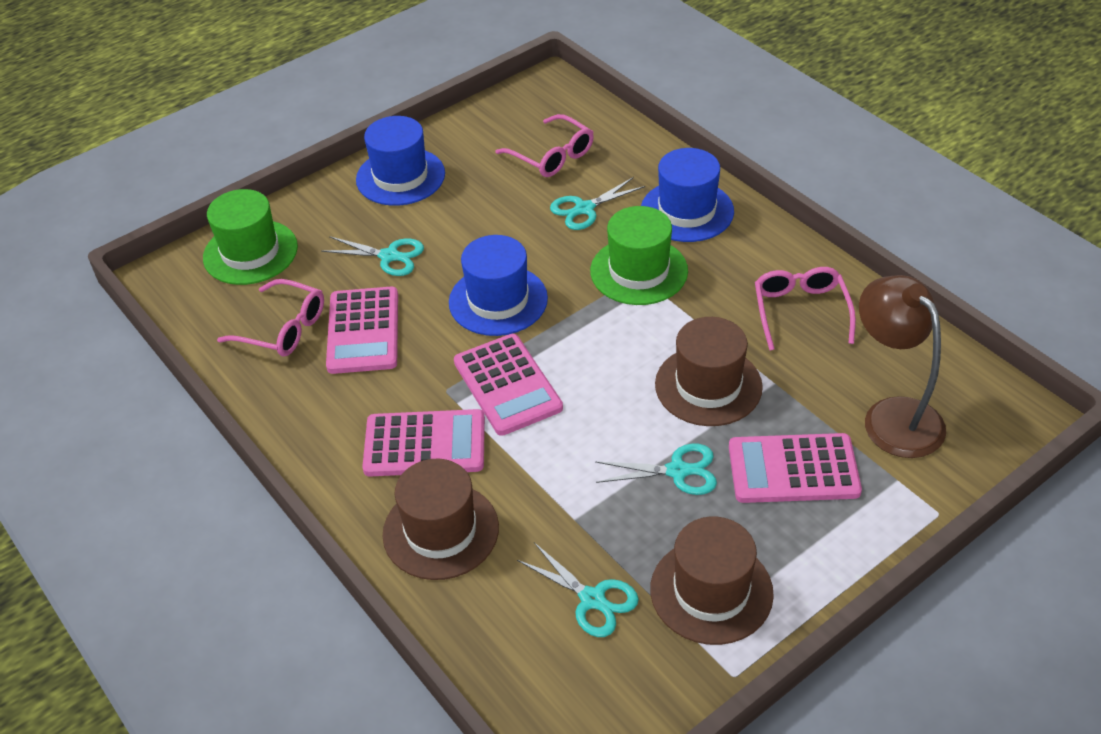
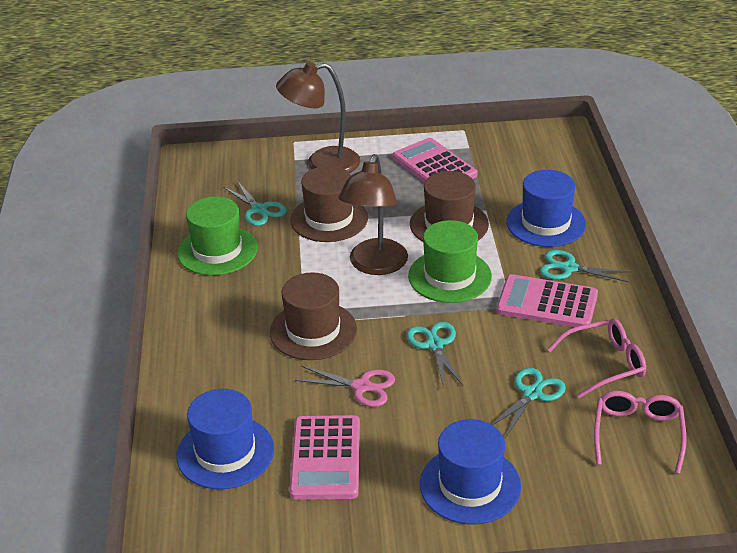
brown lamp: [859,275,946,458] = 1 -> [276,62,360,173] [338,154,408,275] = 2
pink calculator: [326,287,398,374] [362,409,485,476] [454,334,563,436] [729,433,862,503] = 4 -> [289,415,360,500] [393,138,477,183] [496,274,598,327] = 3
pink glasses: [217,279,324,356] [495,114,594,177] [755,267,856,350] = 3 -> [547,319,646,398] [594,391,687,474] = 2
pink scissors: none = 0 -> [295,366,395,407] = 1

